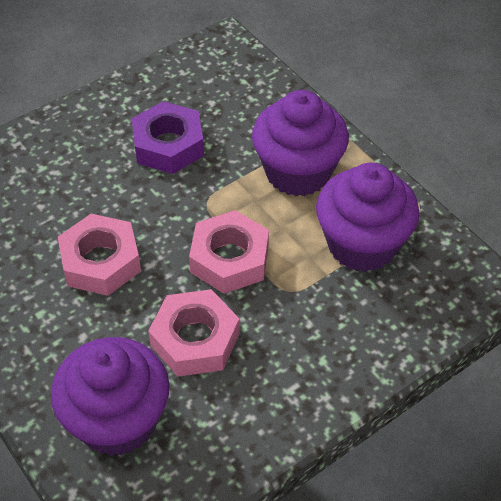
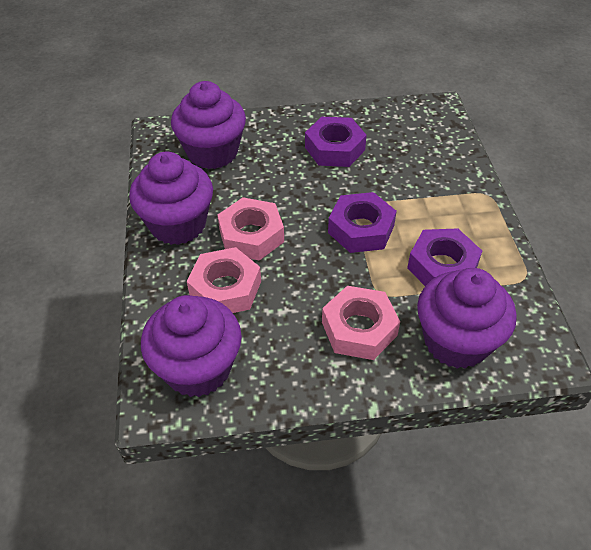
purple cupcake: [51,337,170,456] [252,90,349,196] [316,163,419,272] = 3 -> [129,152,213,245] [141,295,242,397] [171,81,246,169] [417,268,517,369] = 4
purple nut: [132,101,204,174] = 1 -> [305,117,367,167] [328,192,397,253] [407,228,482,286] = 3

